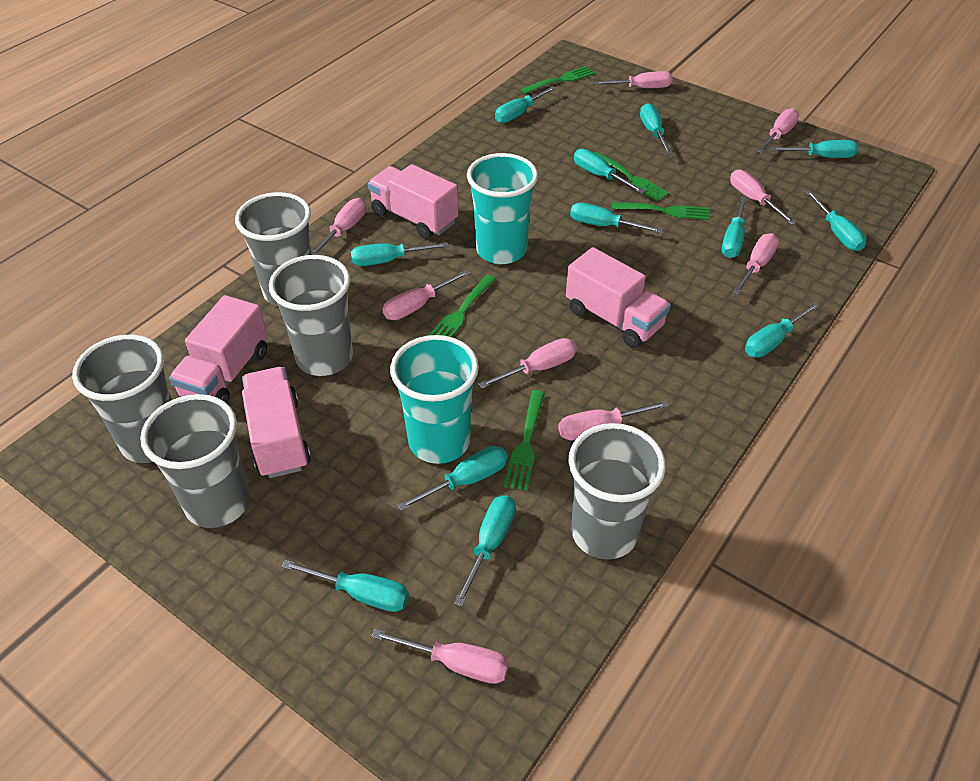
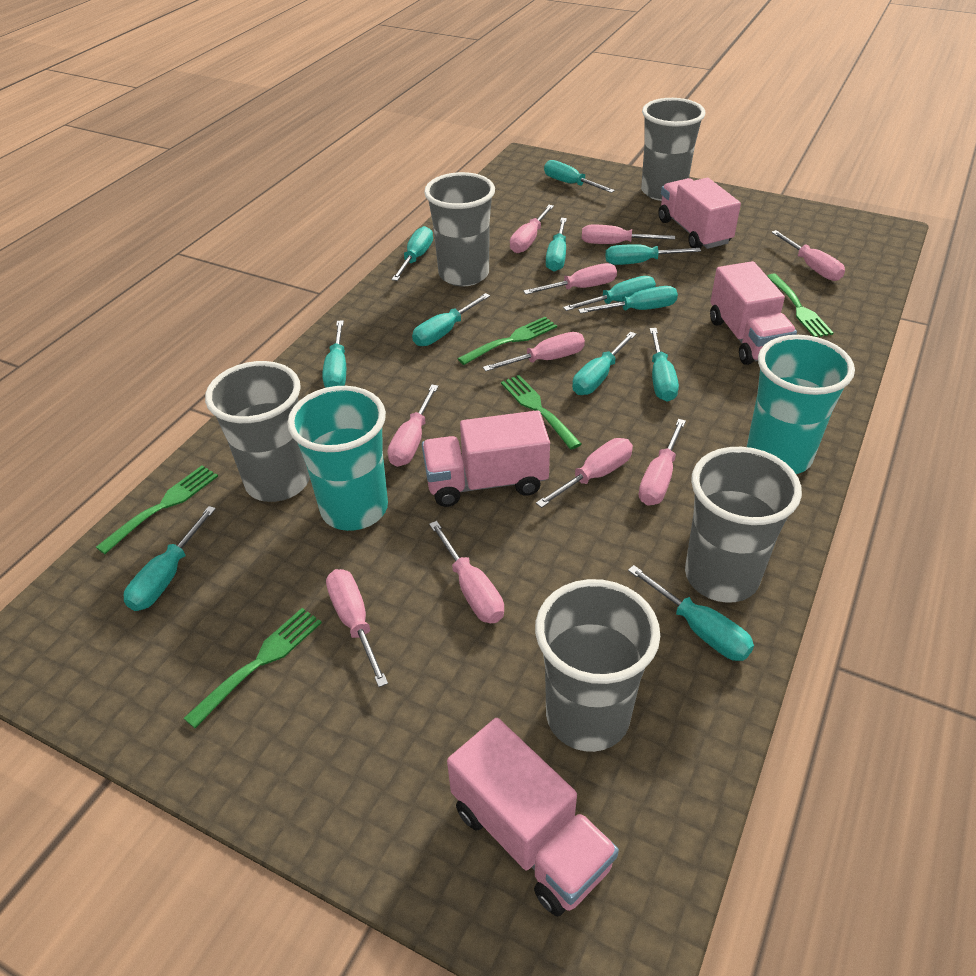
pink screwdriver: [311,198,366,255] [371,629,509,684] [382,269,470,320] [478,338,577,389] [558,400,669,440] [594,71,673,88] [730,169,796,225] [733,233,779,295] [756,108,799,153] = 9 -> [326,569,388,687] [388,385,438,467] [429,521,504,623] [483,332,585,371] [510,205,554,253] [523,263,617,295] [536,438,633,508] [582,225,675,244] [639,419,686,506] [771,230,845,281] = 10

